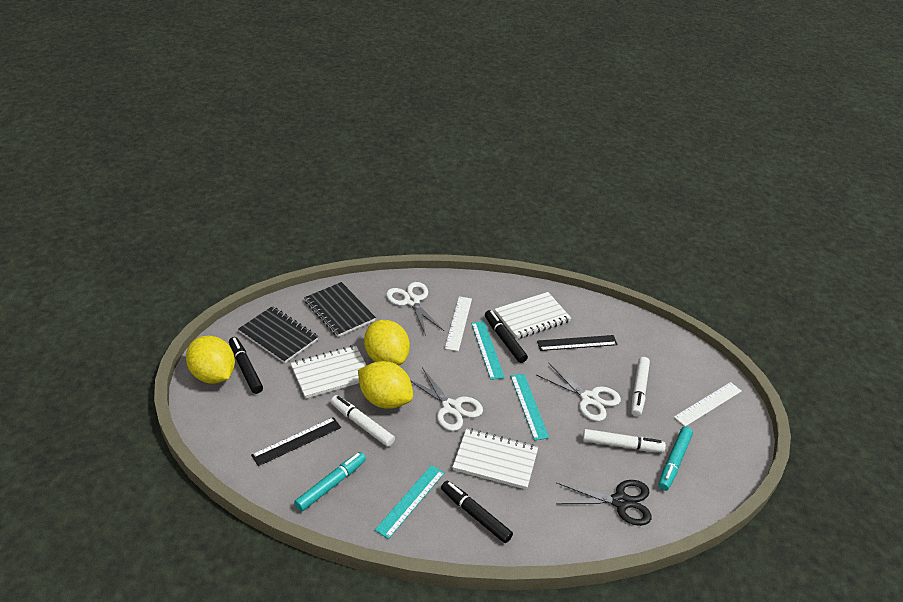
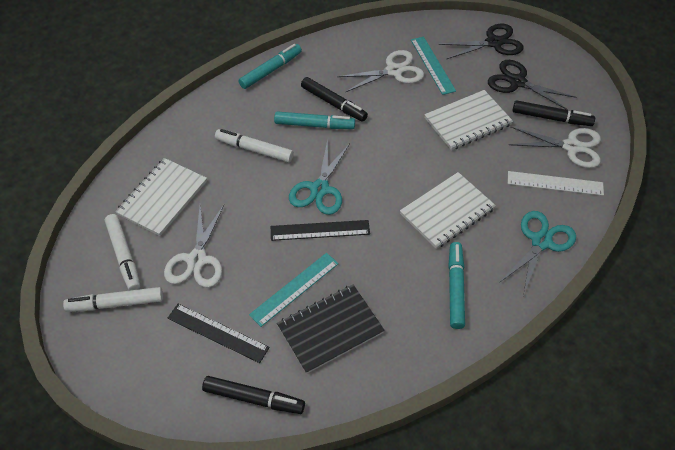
black notebook: [238,306,318,363] [304,282,376,337] = 2 -> [277,285,385,374] = 1
black scissors: [556,480,652,526] = 1 -> [439,24,524,59] [488,60,577,110] = 2
turquoise marker: [294,452,366,512] [658,426,693,491] = 2 -> [238,44,302,89] [274,111,355,129] [448,242,465,329] = 3
turquoise ruler: [375,465,445,539] [471,321,505,380] [510,374,549,440] = 3 -> [249,253,339,327] [411,37,456,95] = 2
turquoise scissors: none = 0 -> [289,139,350,215] [499,211,576,296] = 2
white ruler: [445,296,472,351] [674,382,742,426] = 2 -> [508,171,604,196] = 1
yellow lemon: [186,336,235,384] [358,361,413,409] [364,320,410,365] = 3 -> none = 0

